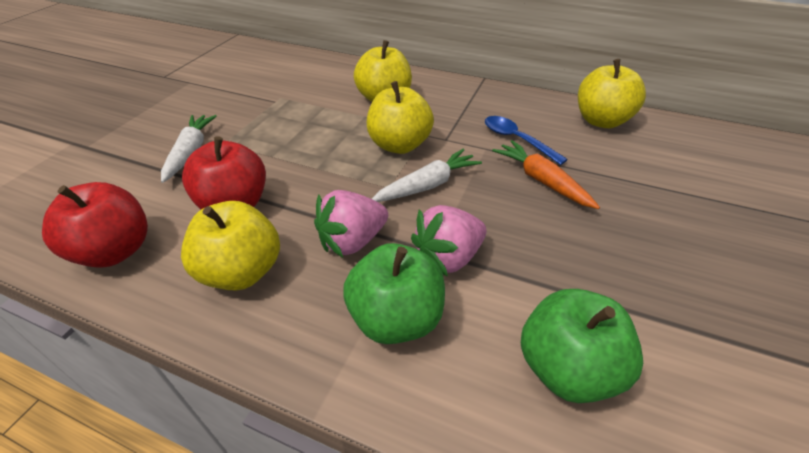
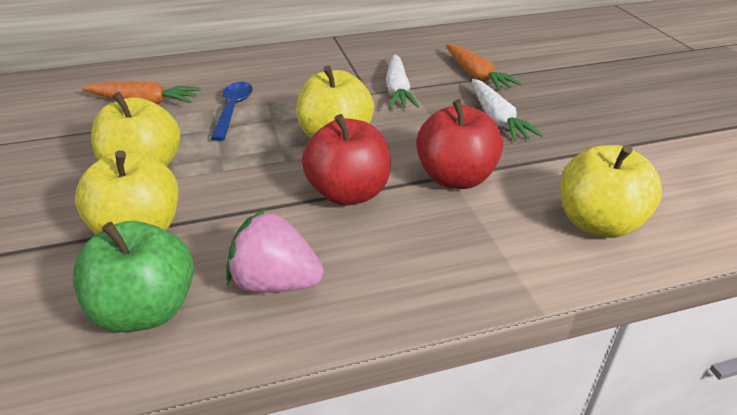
green apple: [344,243,445,344] [521,289,643,403] = 2 -> [73,221,194,332] = 1
orange carrot: [492,140,600,209] = 1 -> [82,82,200,104] [446,44,522,91] = 2
pink strawberry: [314,190,388,257] [411,205,486,276] = 2 -> [226,209,324,293] = 1

